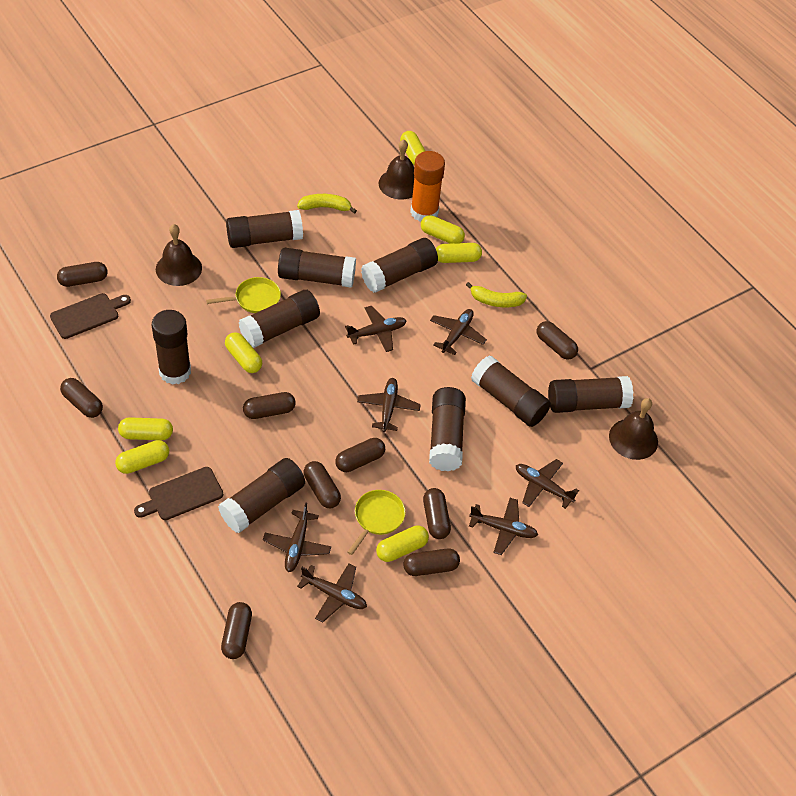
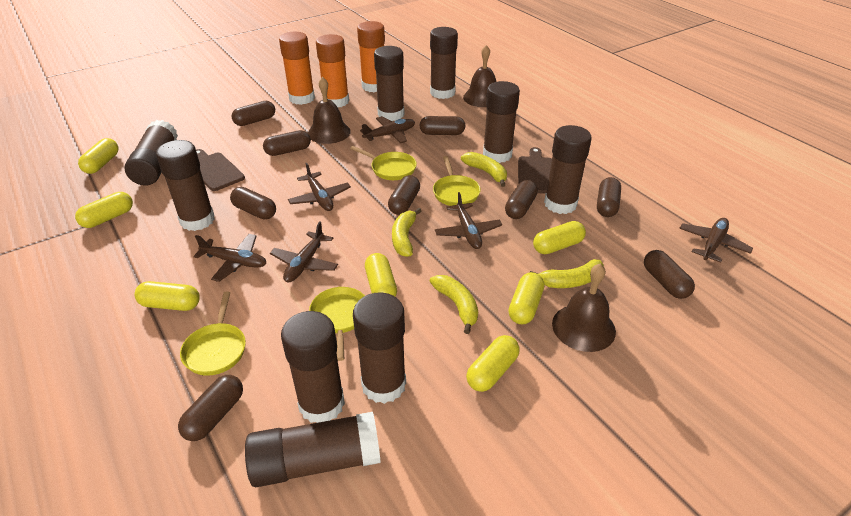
brown plane: [263,503,331,572] [297,563,367,622] [345,306,407,352] [357,378,421,432] [430,309,487,355] [469,498,538,555] [516,459,579,509] = 7 -> [193,234,266,282] [270,222,338,282] [288,163,351,211] [360,116,415,143] [435,192,502,249] [679,218,753,263] = 6
orange glue stick: [410,151,445,222] = 1 -> [279,32,315,105] [316,34,349,107] [357,21,385,92] = 3
yellow banana: [297,194,357,214] [466,282,527,307] = 2 -> [392,208,421,257] [430,275,478,334] [461,152,507,187] [530,259,604,288] = 4
yellow pan: [206,277,281,313] [347,490,405,555] = 2 -> [180,291,246,376] [309,287,365,361] [350,146,417,180] [433,156,481,206] = 4

